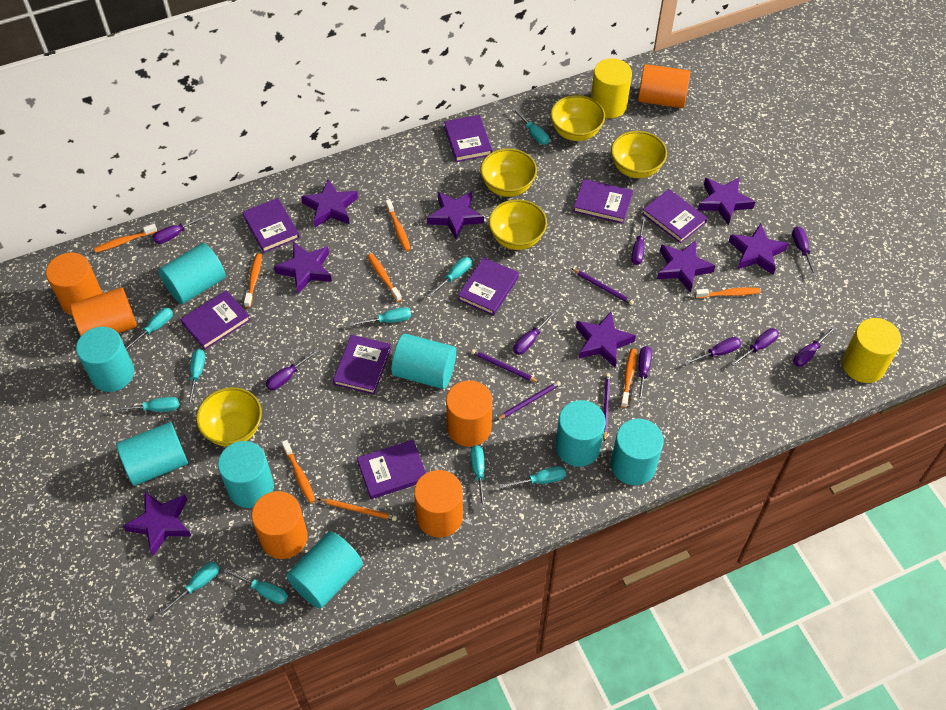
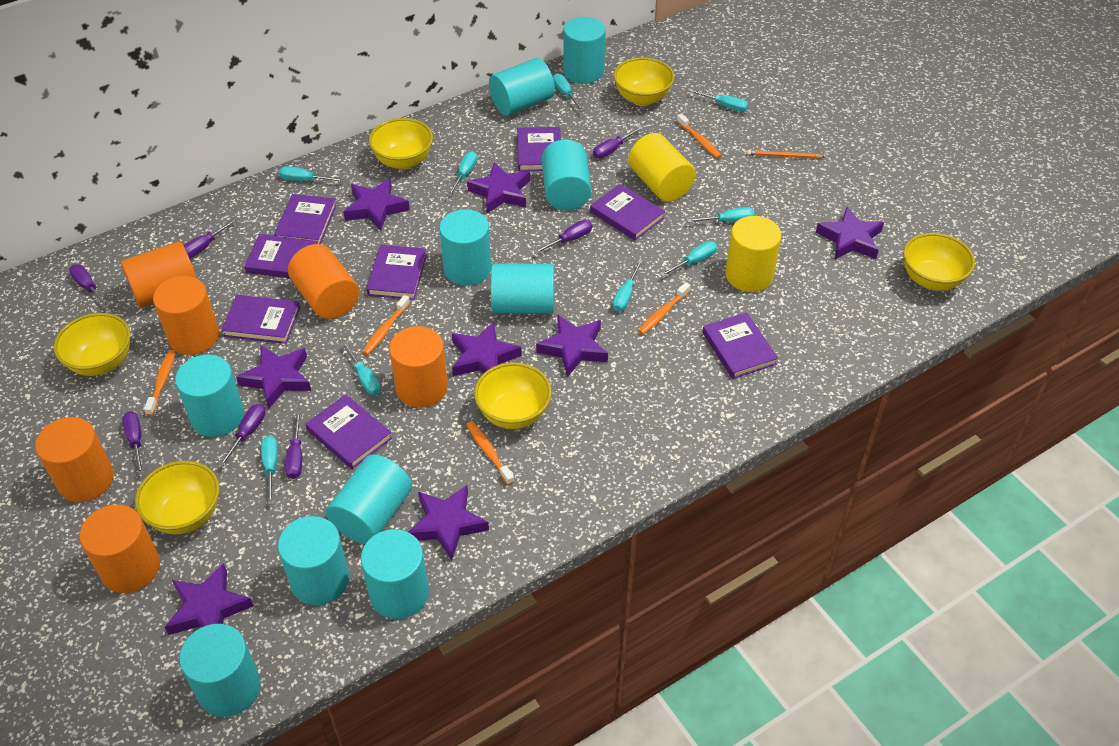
orange toothbrush: [94,224,157,253] [244,253,262,308] [282,440,316,503] [368,253,402,302] [385,199,411,251] [621,349,637,408] [695,287,760,298] = 7 -> [144,350,176,416] [363,295,410,355] [467,421,515,485] [638,282,691,334] [677,113,722,158] = 5
purple pencil: [471,349,540,383] [496,381,561,420] [571,268,634,305] [603,373,611,441] = 4 -> none = 0
purple screwdriver: [153,214,209,244] [266,349,319,390] [513,311,556,355] [631,217,646,265] [638,346,652,402] [684,337,741,365] [731,328,779,366] [792,227,817,276] [793,326,836,367] = 9 -> [69,264,110,308] [122,411,144,475] [183,218,238,259] [218,404,266,467] [285,412,302,479] [534,220,592,254] [593,126,643,159] = 7
turquoise cylinder: [76,327,134,392] [116,422,188,486] [159,243,226,304] [218,441,274,508] [286,531,363,609] [391,334,456,389] [556,400,606,467] [611,419,664,485] = 8 -> [175,354,244,437] [179,624,261,717] [278,516,349,605] [326,454,412,544] [361,529,429,619] [439,209,491,286] [489,58,555,116] [491,263,554,314] [542,139,591,211] [563,17,606,84] = 10
turquoise screwdriver: [113,397,179,412] [125,308,173,350] [159,562,220,615] [187,349,205,406] [223,568,288,604] [349,307,411,326] [427,257,472,297] [470,445,485,508] [499,466,566,489] [512,108,549,145] = 10 -> [261,436,278,505] [279,166,344,182] [341,342,381,395] [447,151,477,196] [553,73,584,112] [613,260,643,312] [660,241,717,277] [687,207,755,223] [689,89,748,112] = 9
yellow bowl: [196,387,262,447] [480,148,537,197] [489,199,547,250] [550,95,605,141] [611,131,667,178] = 5 -> [54,313,131,376] [135,460,220,534] [369,118,433,170] [474,362,552,429] [614,57,674,106] [903,233,975,291] = 6

